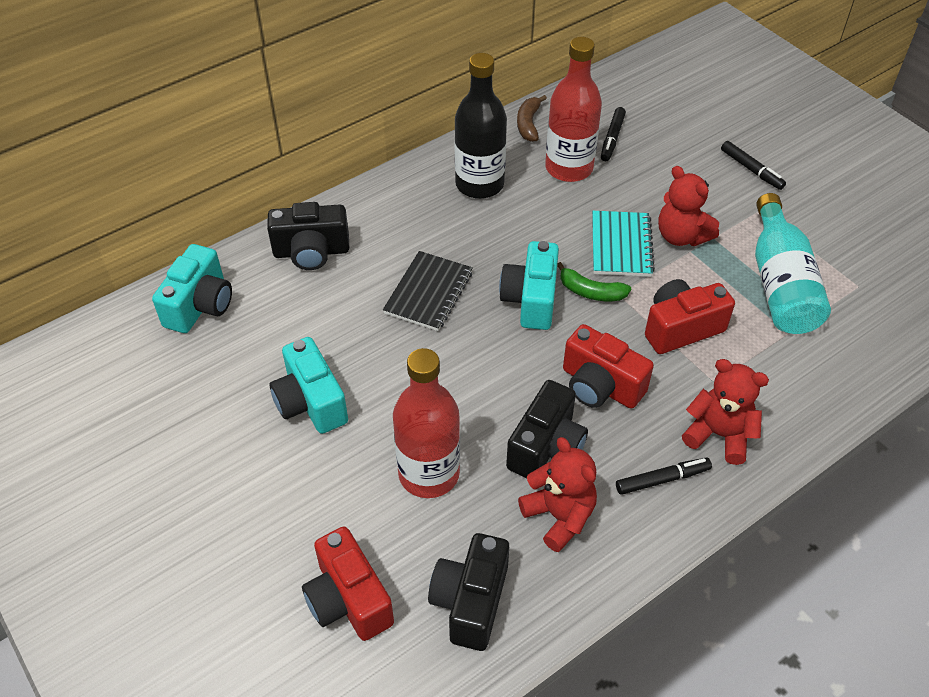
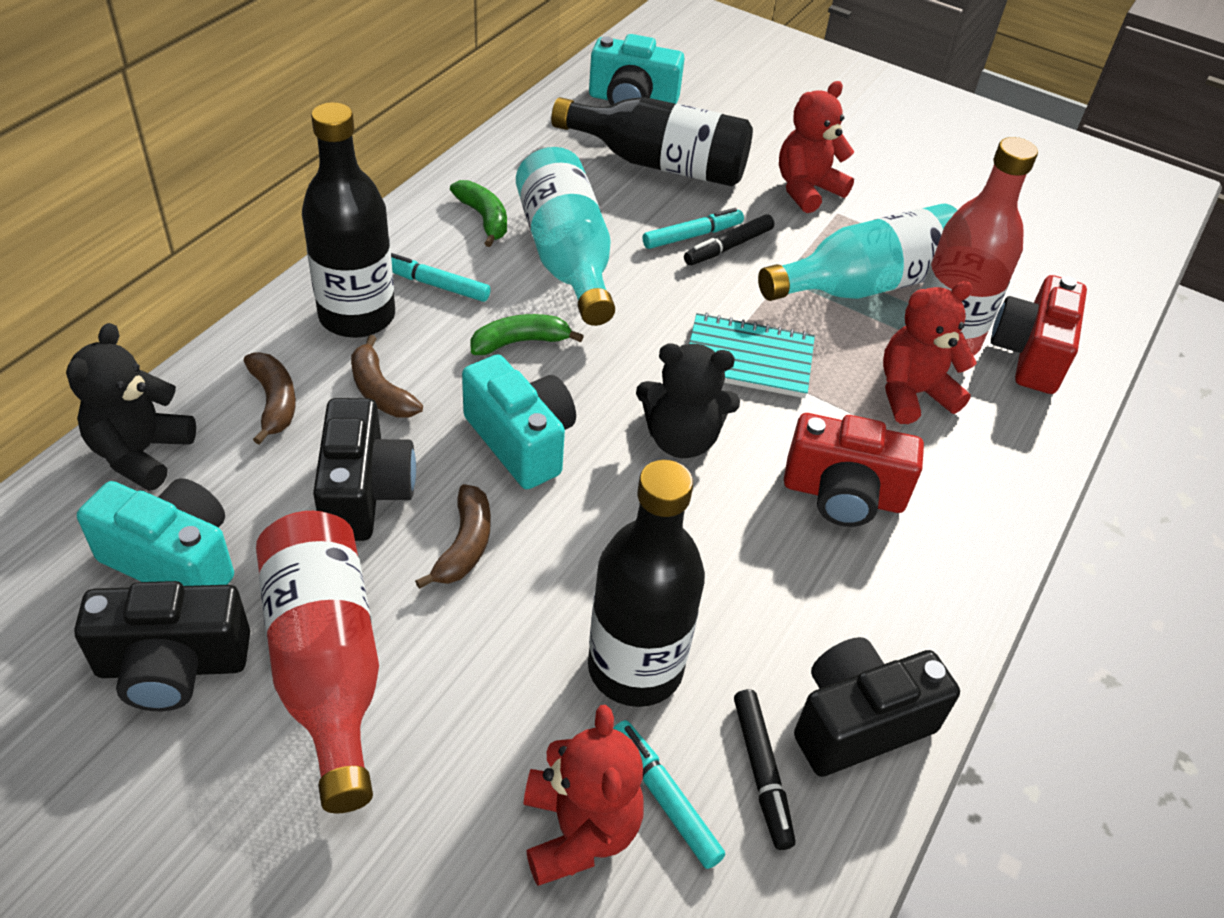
black bottle: [455,53,507,199] = 1 -> [302,102,395,338] [551,97,753,186] [588,460,705,707] = 3
black marker: [601,107,626,161] [616,458,712,495] [721,141,786,190] = 3 -> [684,214,774,265] [734,689,795,850] = 2
black notebook: [383,251,473,331] = 1 -> none = 0
black teddy bear: none = 0 -> [66,323,196,491] [636,344,740,458] = 2
brown banana: [517,95,547,142] = 1 -> [244,352,296,445] [351,335,423,418] [415,484,491,589] = 3
green banana: [557,262,631,301] = 1 -> [450,180,507,247] [470,314,584,355] = 2
red camera: [302,526,394,641] [563,324,654,409] [645,279,735,354] = 3 -> [784,413,924,527] [991,275,1087,394] = 2
turquoise bottle: [755,193,831,334] = 1 -> [516,147,615,326] [758,204,957,301] = 2
turquoise marker: none = 0 -> [391,253,491,302] [613,720,725,869] [643,208,744,249] = 3

